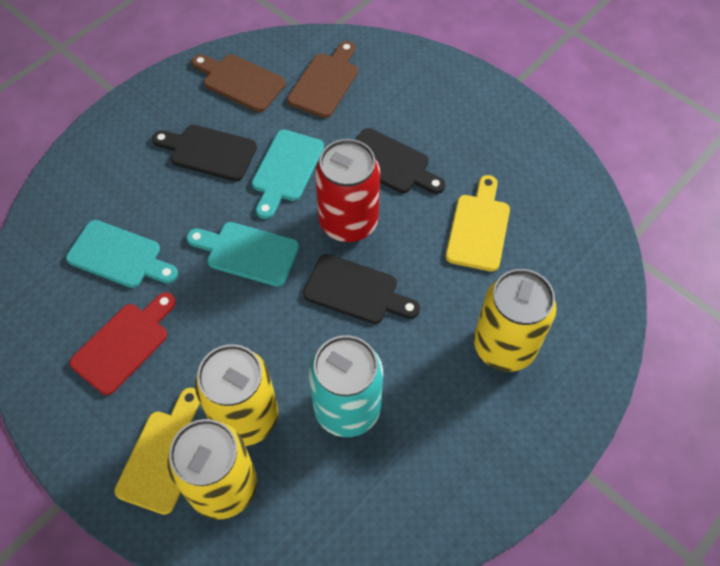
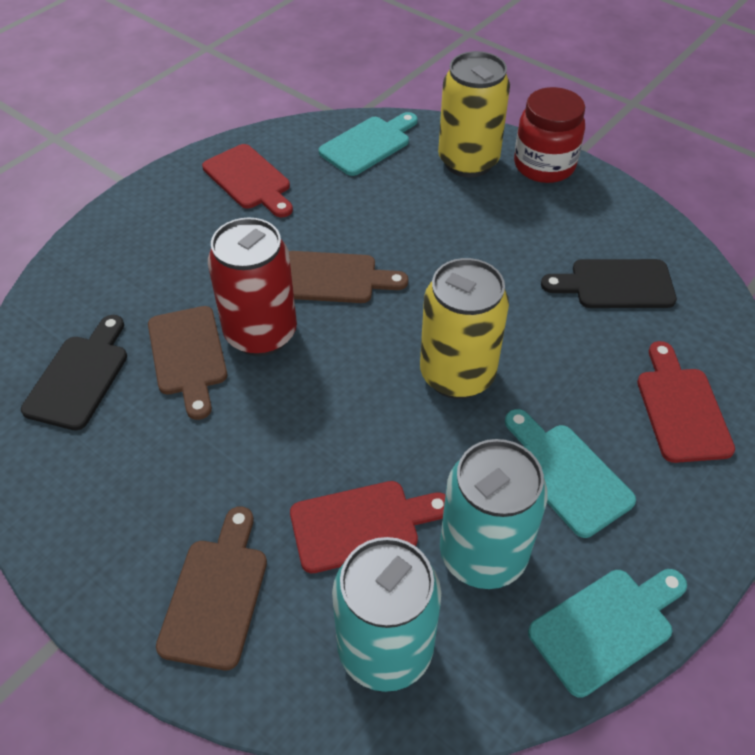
black cutting board: [152,125,257,181] [303,254,420,324] [355,128,445,194] = 3 -> [21,315,127,431] [541,259,677,308] = 2
brown cutting board: [192,54,286,112] [287,41,358,118] = 2 -> [148,306,227,420] [156,507,267,670] [289,251,408,303] = 3
red cutting board: [69,292,176,395] = 1 -> [202,144,293,217] [290,481,446,573] [637,341,735,463] = 3
red jar: none = 0 -> [514,87,585,183] = 1
turquoise can: [309,335,383,437] = 1 -> [332,537,441,692] [440,439,548,589] = 2
yellow can: [167,419,257,520] [195,344,278,446] [474,269,557,372] = 3 -> [420,258,509,399] [438,51,510,177] = 2
yellow cutting board: [114,388,200,515] [446,175,510,272] = 2 -> none = 0

